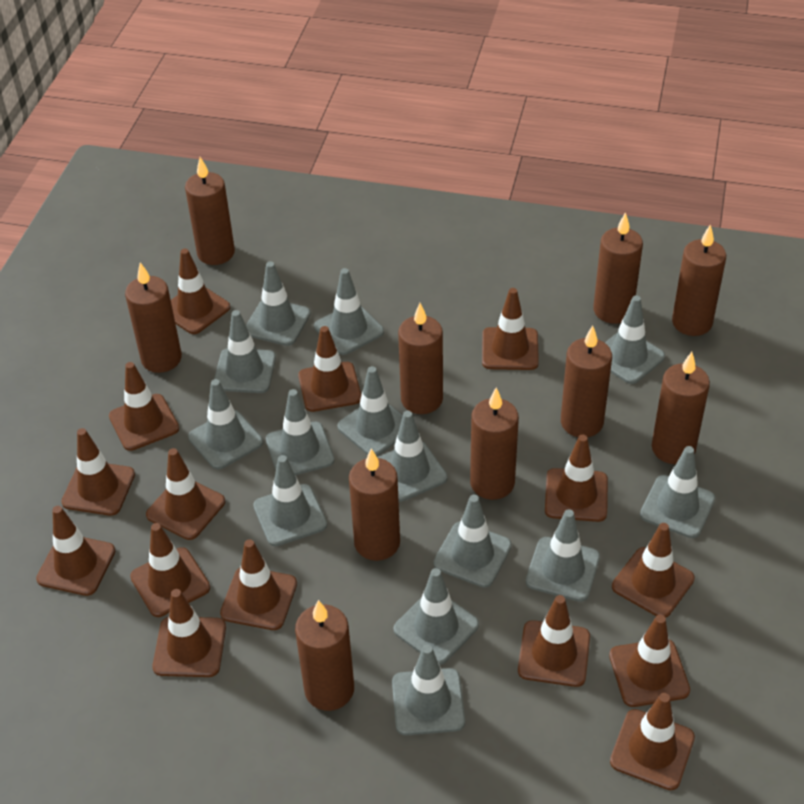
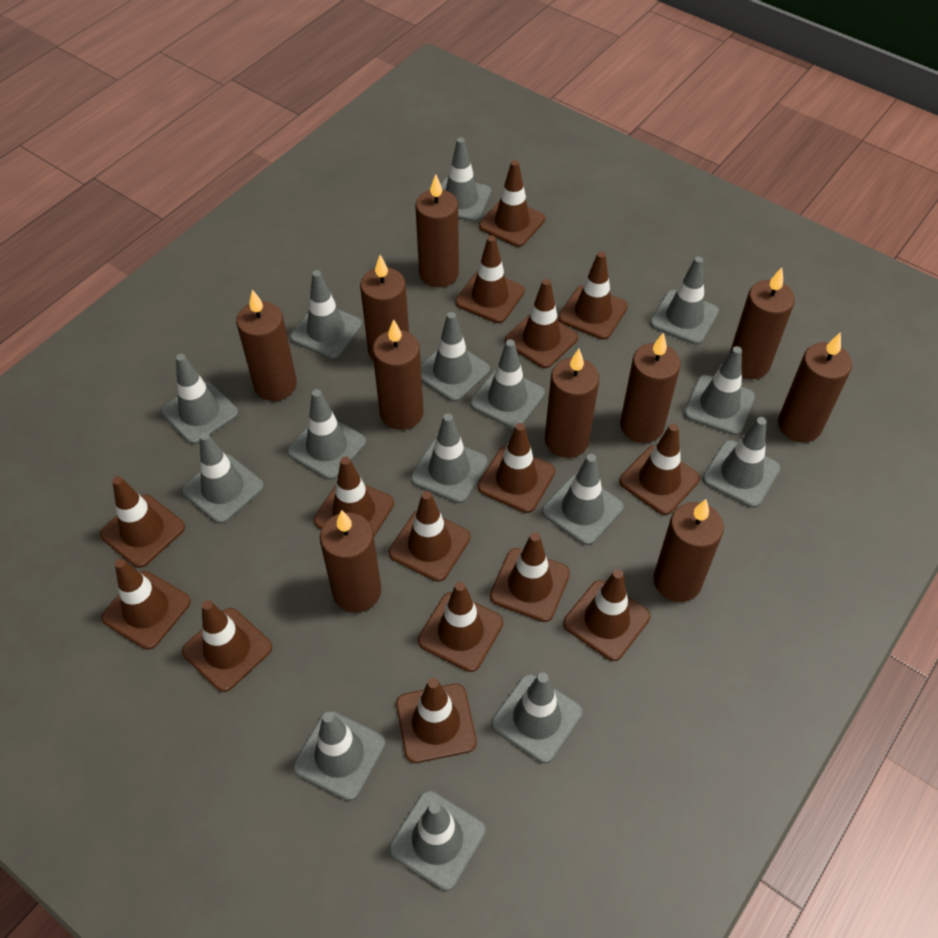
grey traffic cone: [188,379,263,469] [214,310,276,393] [246,261,311,346] [253,455,327,546] [266,389,334,475] [314,268,384,355] [337,366,403,456] [377,411,447,502] [392,645,465,736] [393,568,479,665] [433,495,512,588] [526,509,600,602] [605,295,665,384] [640,446,715,538] = 14 -> [161,354,239,444] [182,432,264,524] [287,389,366,480] [290,270,362,359] [293,710,386,801] [389,790,486,891] [411,413,488,503] [421,312,490,402] [441,137,491,222] [470,339,545,429] [491,672,583,763] [542,454,624,545] [650,256,719,345] [684,346,755,435] [702,417,780,508] = 15

